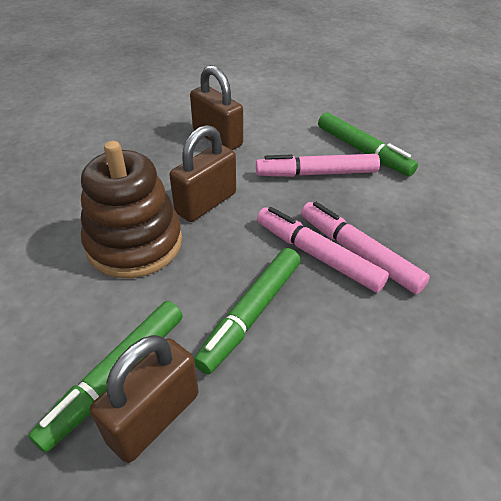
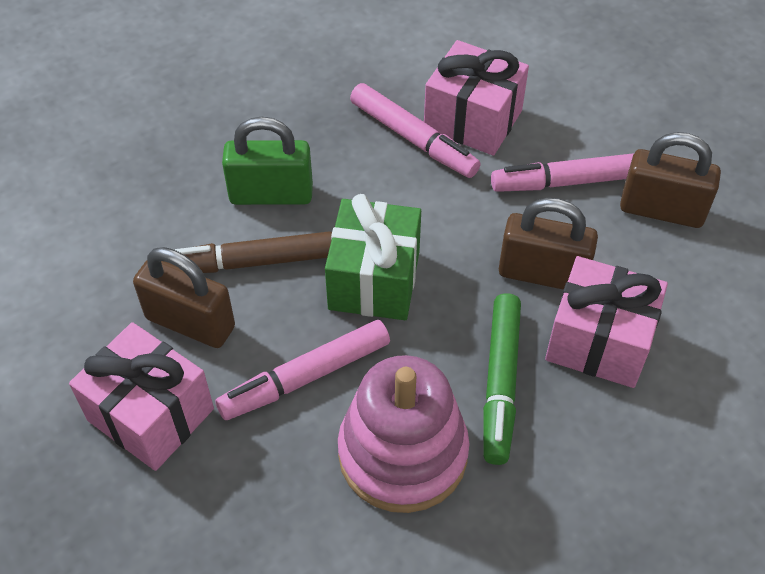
brown marker: none = 0 -> [174,231,332,273] = 1
brown stacking toy: [81,141,182,278] = 1 -> none = 0
green gift: none = 0 -> [325,194,421,320] = 1
green marker: [28,301,183,453] [194,248,301,375] [318,112,418,177] = 3 -> [483,293,521,465] = 1
green padlock: none = 0 -> [222,117,313,205] = 1
pink gift: none = 0 -> [69,322,214,471] [424,40,529,156] [545,256,668,388] = 3
pink stacking toy: none = 0 -> [338,355,469,513] = 1

